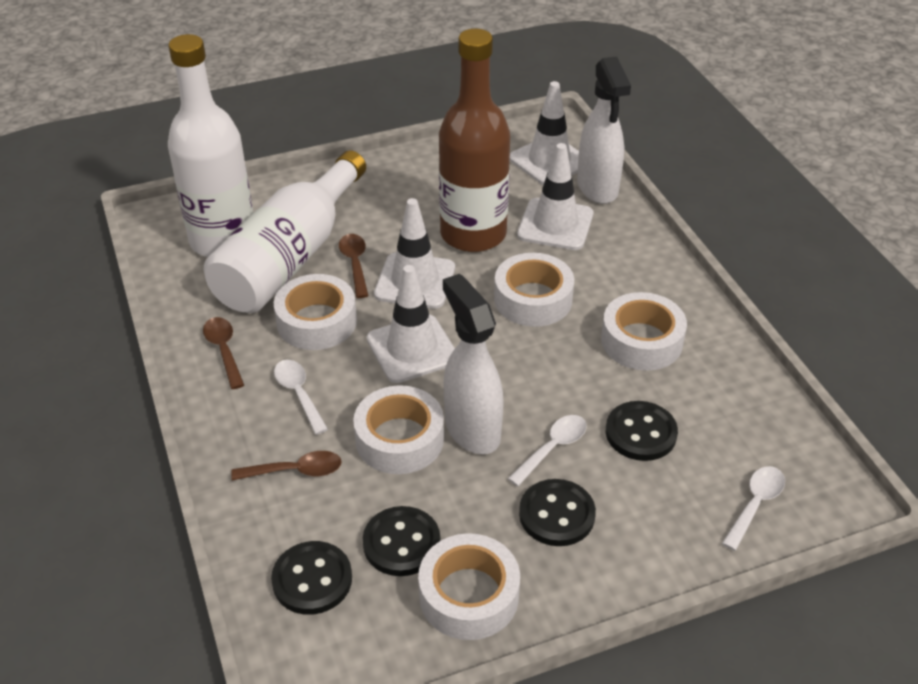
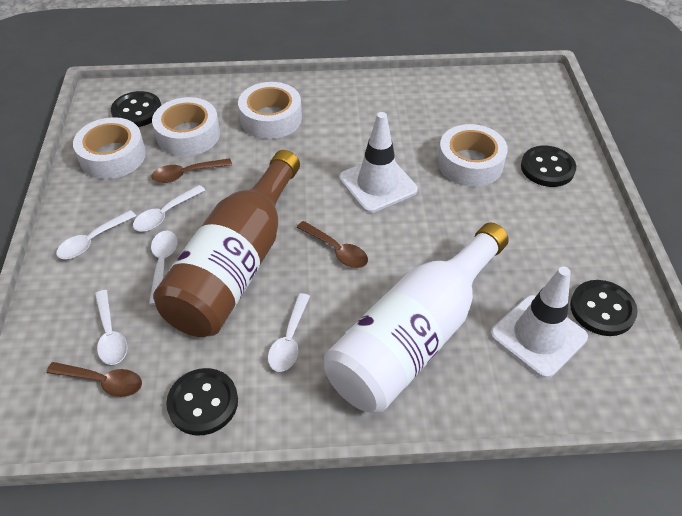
white bottle: [168,34,253,257] [204,150,366,313] = 2 -> [324,222,509,413] = 1
white spoon: [274,360,328,435] [507,415,587,486] [722,466,785,551] = 3 -> [56,210,136,259] [95,290,127,365] [133,185,205,232] [149,231,177,305] [268,293,310,372] = 5
white spray bottle: [443,274,504,454] [577,56,631,204] = 2 -> none = 0
white tape: [274,274,357,350] [353,385,444,474] [418,533,520,640] [494,253,574,327] [601,292,687,371] = 5 -> [73,117,146,179] [152,97,220,156] [238,82,302,139] [438,124,508,187] = 4
white traffic cone: [367,265,455,383] [374,198,455,309] [510,81,579,185] [517,143,593,250] = 4 -> [339,112,418,213] [490,266,588,378] = 2

